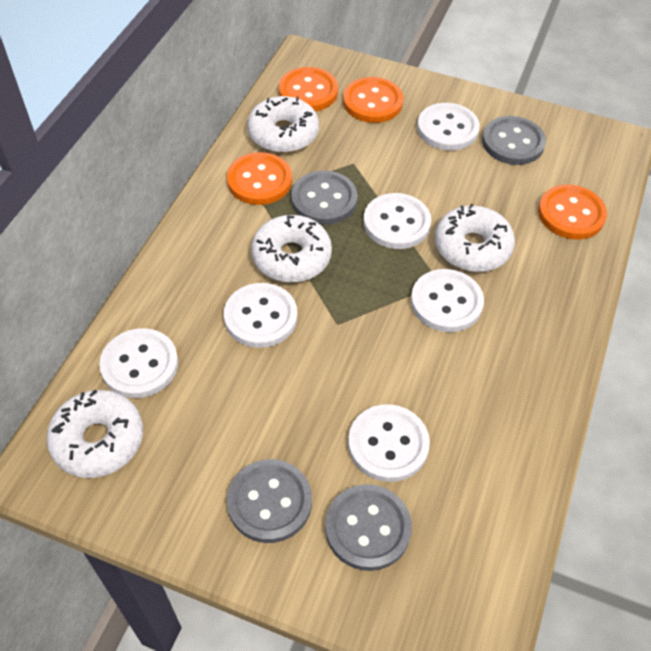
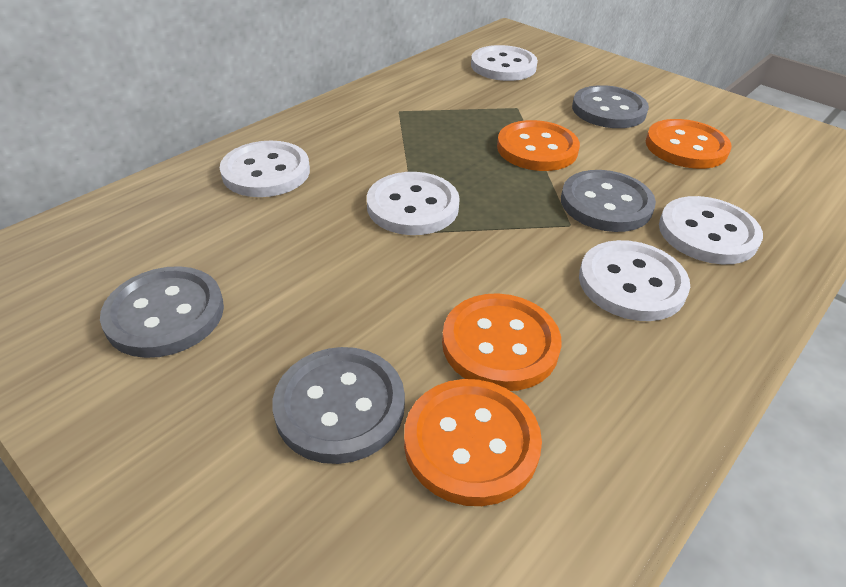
white button: [99,328,178,398] [224,283,297,348] [348,404,430,482] [363,193,431,249] [411,269,484,332] [417,103,480,150] = 6 -> [220,141,310,197] [367,172,460,235] [471,45,538,81] [579,240,690,321] [659,196,763,264] = 5
white donut: [46,389,143,478] [247,96,319,153] [251,215,332,283] [435,204,515,272] = 4 -> none = 0

